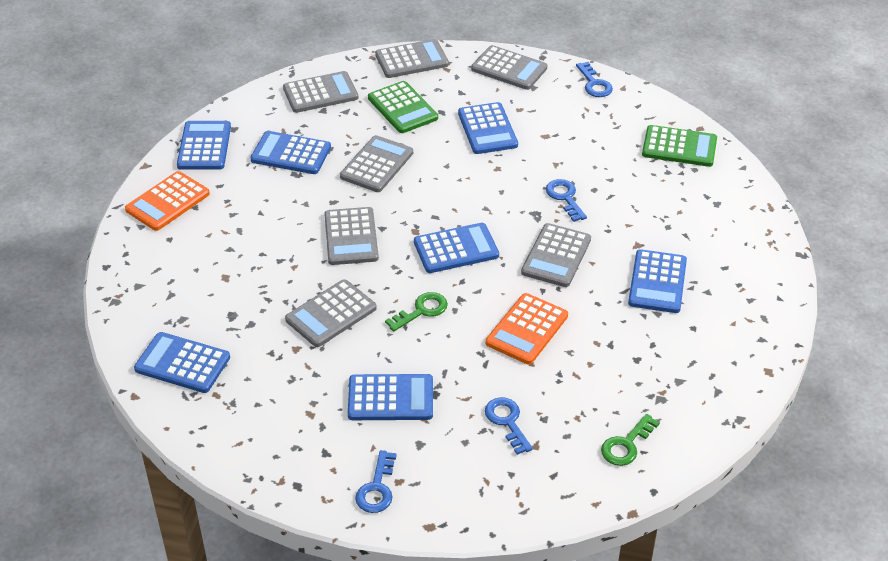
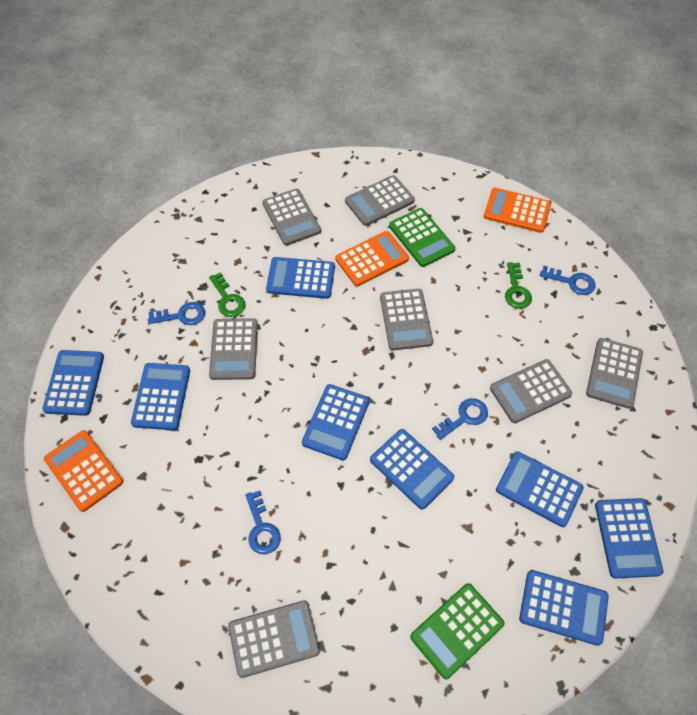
blue calculator: [134,332,230,393] [177,121,231,170] [250,131,331,174] [348,374,433,420] [414,223,499,273] [458,102,518,154] [628,249,687,313] = 7 -> [43,350,104,416] [131,363,190,430] [266,257,335,299] [302,384,370,460] [370,429,454,509] [496,451,584,527] [519,570,609,646] [595,498,663,579] = 8
orange calculator: [125,171,210,231] [486,293,568,364] = 2 -> [44,430,123,512] [336,231,409,286] [484,188,551,233] = 3

